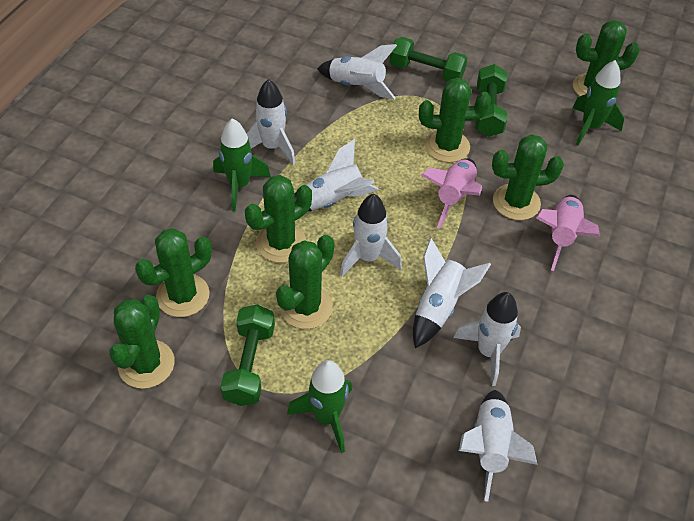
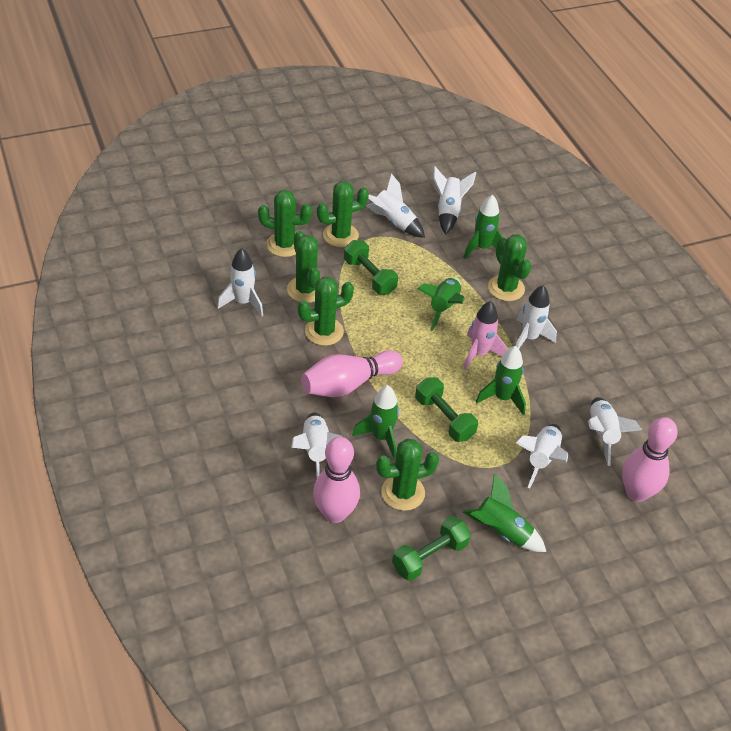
green cactus: [109,295,175,389] [135,228,212,317] [245,175,312,263] [276,235,334,329] [419,78,491,162] [492,134,564,220] [573,20,640,96] = 7 -> [258,190,312,257] [287,231,320,303] [298,277,354,346] [317,181,369,247] [376,439,439,511] [488,234,531,301] = 6
green rocket: [213,118,271,211] [287,360,352,453] [573,60,624,146] = 3 -> [352,385,399,459] [417,278,465,331] [462,474,546,552] [463,195,503,259] [476,346,526,415] = 5
pink bowling pin: none = 0 -> [301,350,403,397] [313,437,360,523] [622,417,678,502] = 3
pink rocket: [421,158,482,229] [536,195,600,271] = 2 -> [463,301,507,370] = 1

